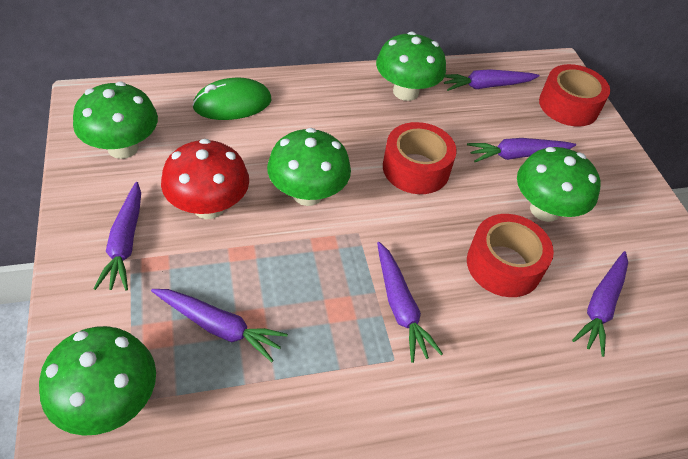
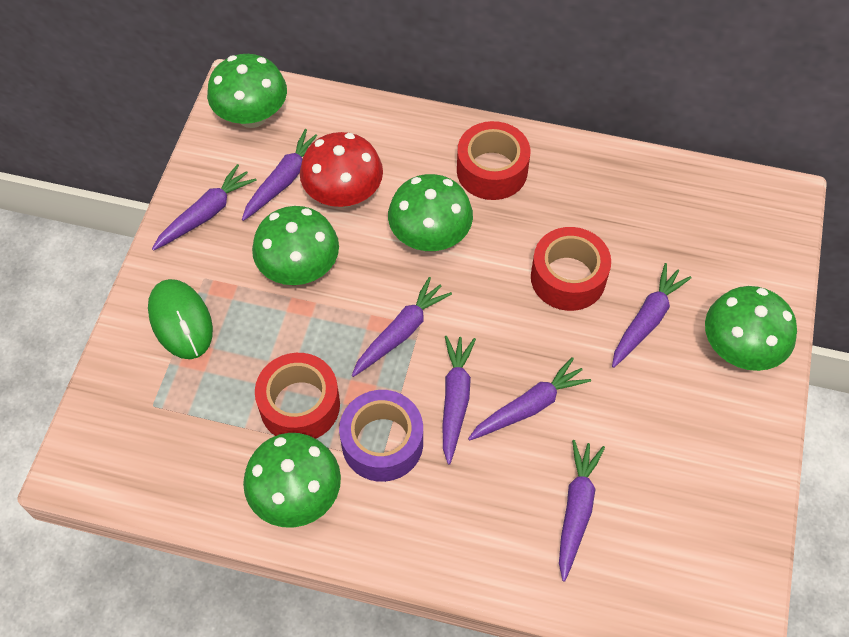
purple carrot: [94,182,141,291] [151,289,288,362] [377,242,443,363] [444,69,539,91] [467,138,576,162] [572,251,628,357] = 6 -> [152,164,257,251] [242,129,317,221] [352,277,452,377] [443,336,476,465] [468,357,591,441] [559,440,605,581] [612,263,692,368] = 7
purple tape: none = 0 -> [339,390,423,482] = 1

